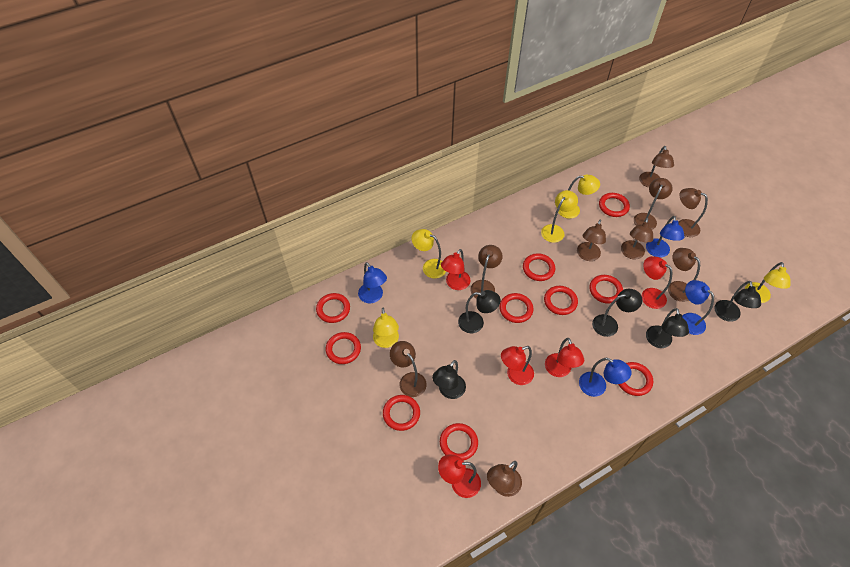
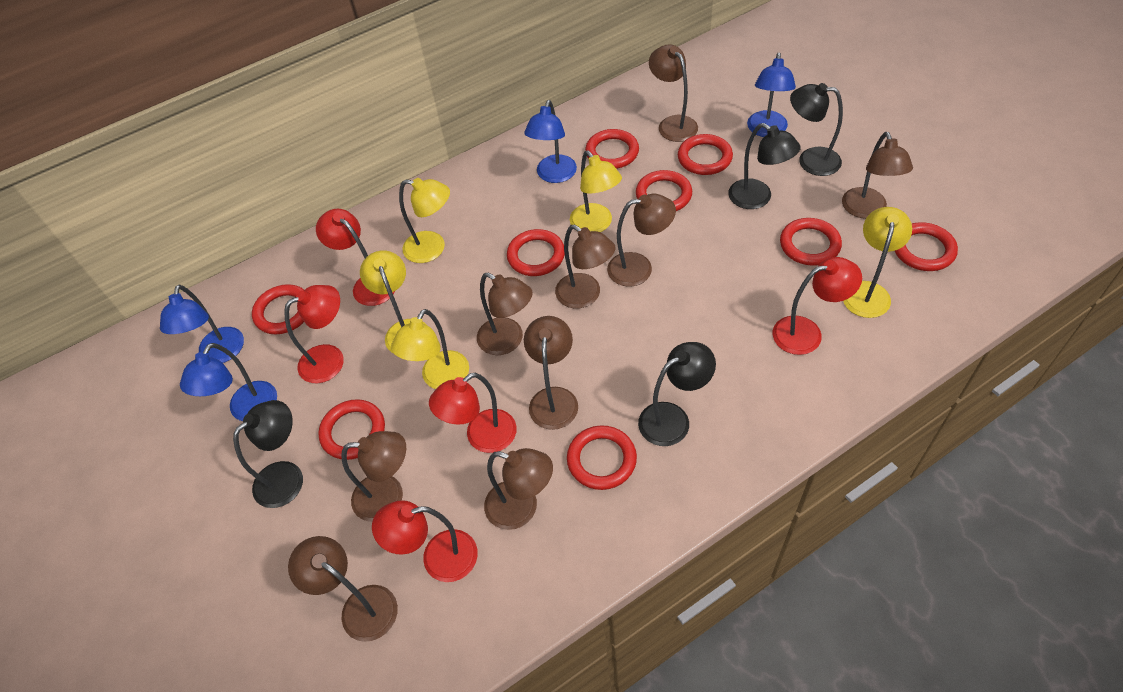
black lamp: [432,360,466,399] [458,290,500,333] [592,289,642,337] [646,308,689,348] [715,281,761,322] = 5 -> [233,400,303,508] [638,342,716,446] [728,123,801,209] [790,83,843,176] = 4
red ring: [316,293,350,323] [326,332,361,364] [383,395,420,431] [440,423,478,461] [499,293,534,323] [523,253,555,281] [544,286,578,315] [589,275,623,304] [599,193,630,217] [618,362,653,396] = 10 -> [252,284,304,334] [318,399,385,460] [507,229,565,276] [567,425,637,490] [585,129,639,169] [636,170,692,211] [678,134,733,175] [780,218,842,266] [895,222,958,271] = 9

